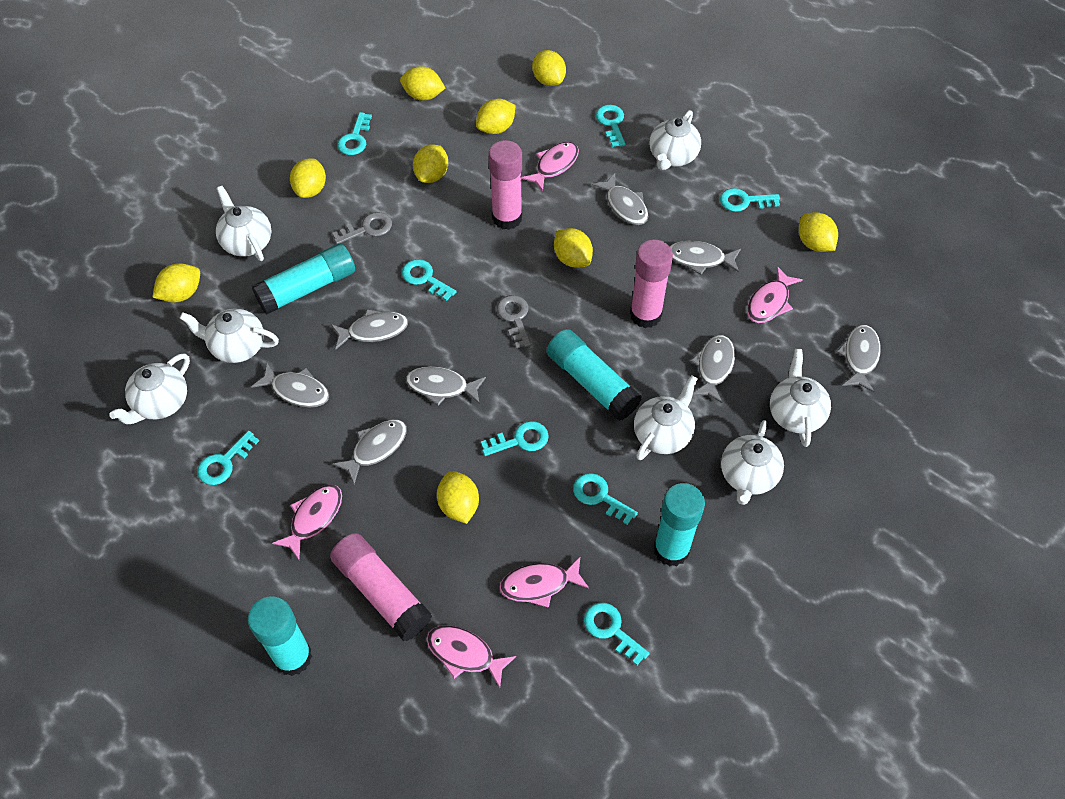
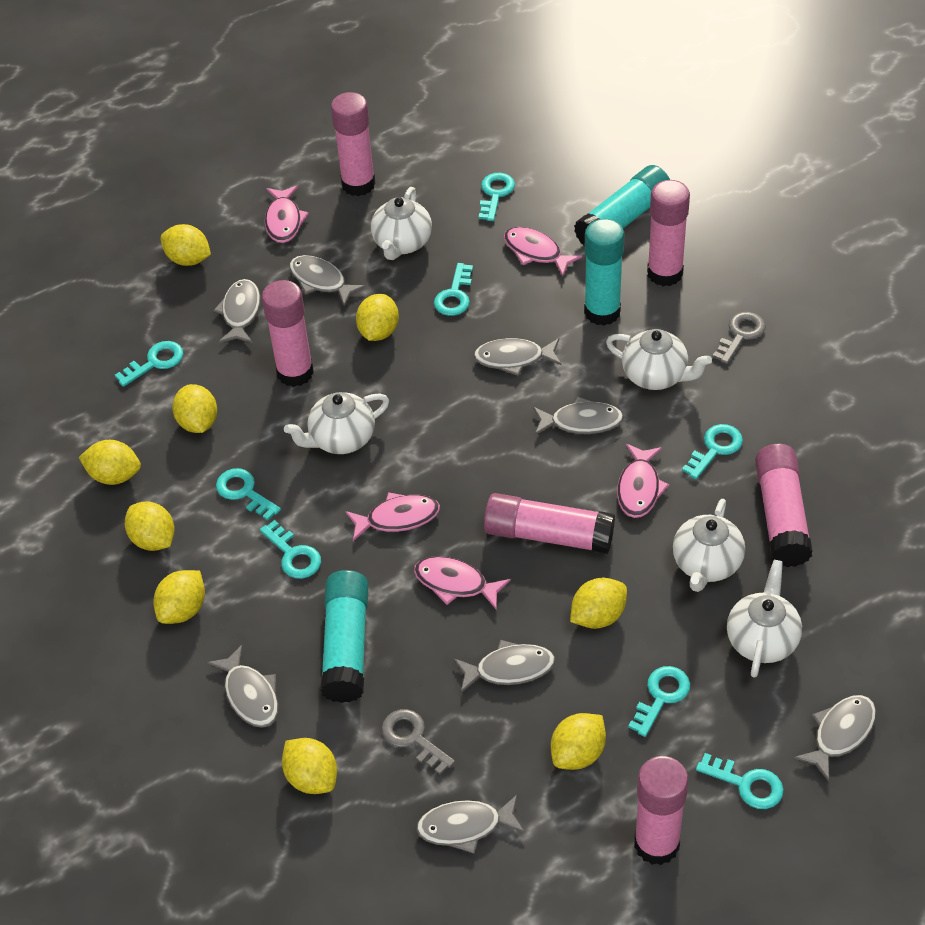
pink glue stick: [330,533,432,641] [488,140,522,230] [630,240,673,328] = 3 -> [262,280,314,387] [331,92,375,196] [484,493,615,554] [634,756,689,865] [647,180,690,286] [755,444,813,567] = 6
turquoise glue stick: [248,596,312,676] [252,243,355,314] [547,329,642,421] [654,483,705,566] = 4 -> [320,570,368,703] [574,165,670,246] [584,219,625,326] = 3
white teapot: [109,353,190,425] [180,309,279,363] [216,186,272,261] [634,375,698,460] [650,110,701,170] [721,420,784,505] [770,349,831,447] = 7 -> [284,392,389,454] [371,187,432,260] [606,329,712,390] [673,499,745,592] [727,560,802,678] = 5

